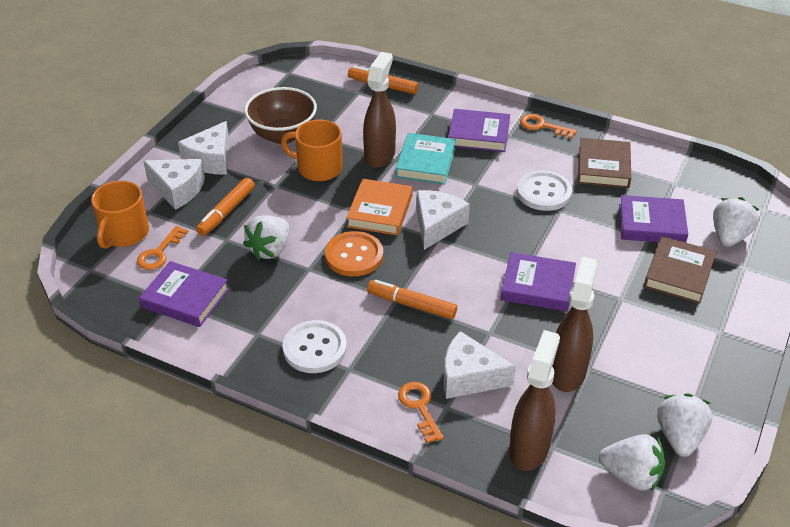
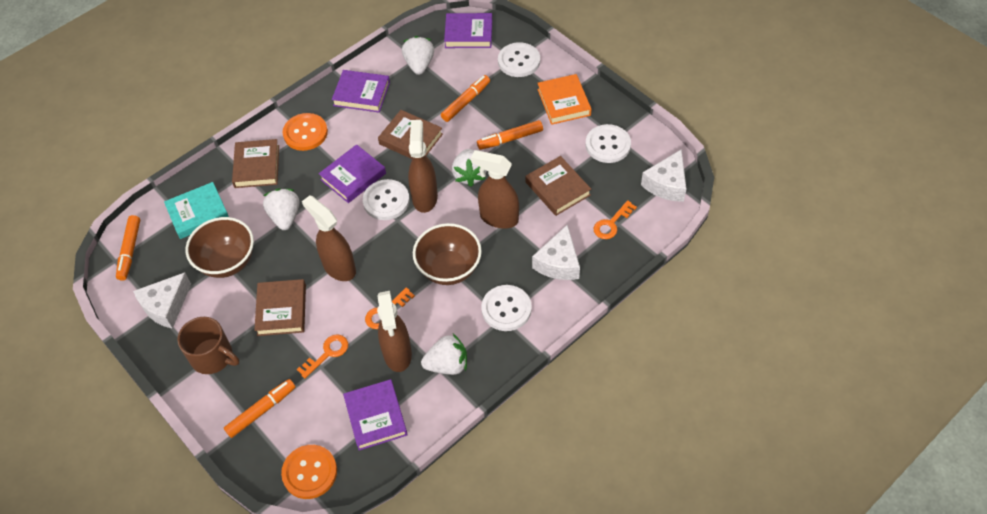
brown book: [578,138,631,188] [644,236,716,304] = 2 -> [232,139,279,188] [254,279,306,336] [378,110,443,159] [525,156,591,216] = 4
brown bowl: [244,87,317,144] = 1 -> [186,217,254,278] [413,223,482,285] = 2
brown mug: none = 0 -> [177,317,239,374] = 1
brown spray bottle: [363,52,396,168] [509,330,560,471] [552,257,598,392] = 3 -> [302,195,356,281] [377,291,412,372] [408,120,438,213] [471,150,519,229] = 4
orange button: [325,231,383,276] = 1 -> [281,445,337,499] [283,113,328,151] = 2
orange marker: [196,178,255,236] [348,66,418,94] [367,280,457,319] = 3 -> [116,215,140,281] [224,379,295,438] [441,75,490,122] [477,120,543,150] = 4
orange mug: [91,181,149,249] [281,120,343,181] = 2 -> none = 0
white button: [282,320,347,373] [517,171,572,211] = 2 -> [363,179,410,220] [481,285,532,331] [498,42,540,77] [585,124,631,163] = 4
white cheese: [143,159,205,210] [178,121,229,175] [416,190,470,250] [444,331,516,399] = 4 -> [133,272,191,329] [532,225,580,280] [641,149,686,202] = 3

